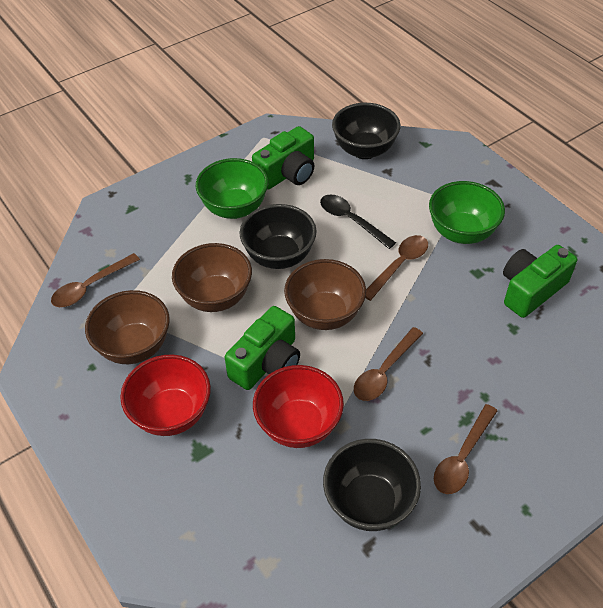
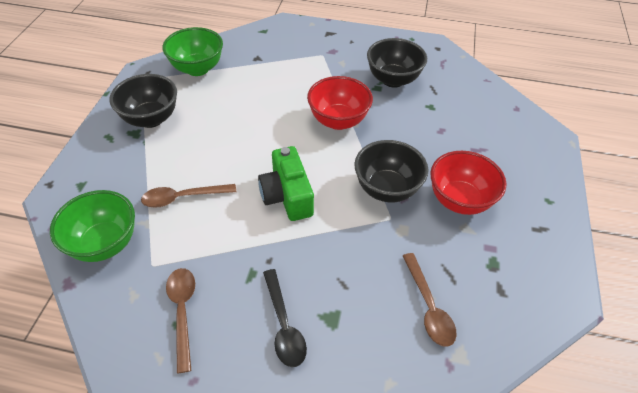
brown bowl: [85,290,170,364] [172,243,252,312] [284,259,366,330] = 3 -> none = 0
brown spoon: [51,253,140,307] [354,327,423,401] [365,235,428,301] [434,404,498,494] = 4 -> [141,184,236,208] [166,268,195,373] [403,253,457,347] = 3
green camera: [224,306,300,390] [252,126,314,189] [503,245,577,318] = 3 -> [258,146,314,221] = 1

